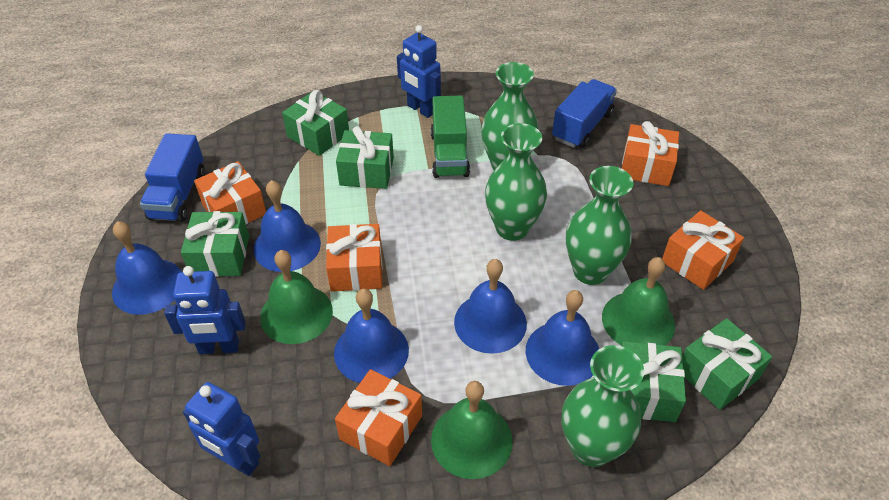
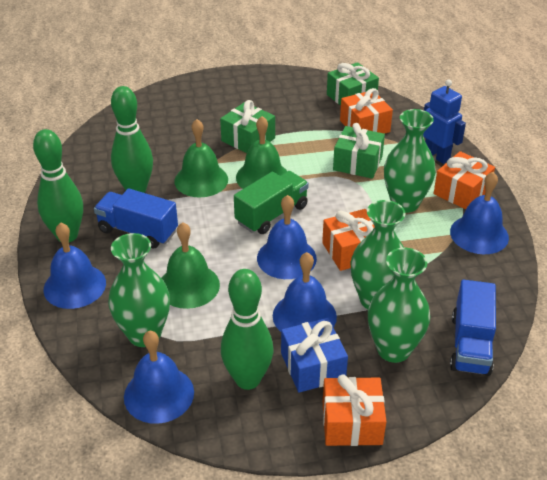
blue gift: none = 0 -> [281,318,348,393] = 1
blue robot: [164,266,246,354] [183,382,260,476] [397,25,441,118] = 3 -> [423,79,466,164] = 1
green bowling pin: none = 0 -> [33,129,83,242] [111,86,153,193] [221,269,273,390] = 3
green gift: [181,211,249,277] [282,90,349,156] [336,126,394,189] [621,341,686,422] [682,318,772,410] = 5 -> [220,100,275,153] [327,62,379,106] [333,123,385,179] = 3
orange gift: [194,161,266,224] [326,224,383,292] [335,369,422,466] [622,121,679,186] [662,210,744,290] = 5 -> [322,209,374,271] [323,374,386,446] [340,88,393,134] [434,151,495,209] = 4

